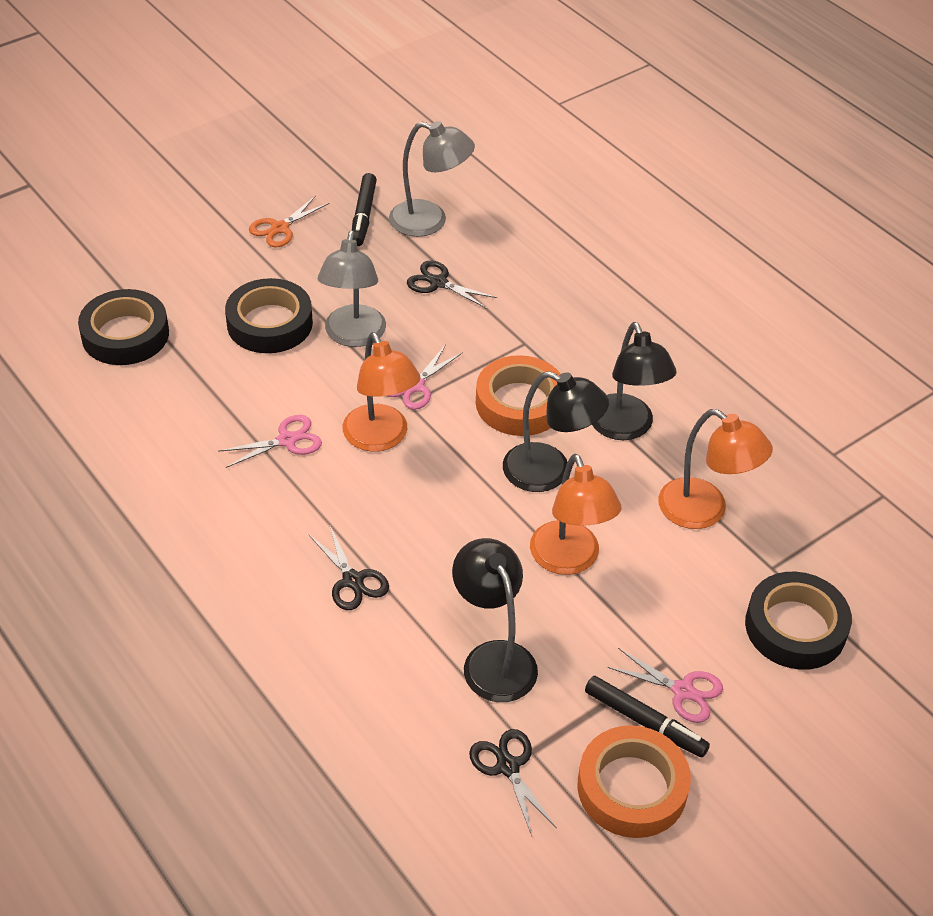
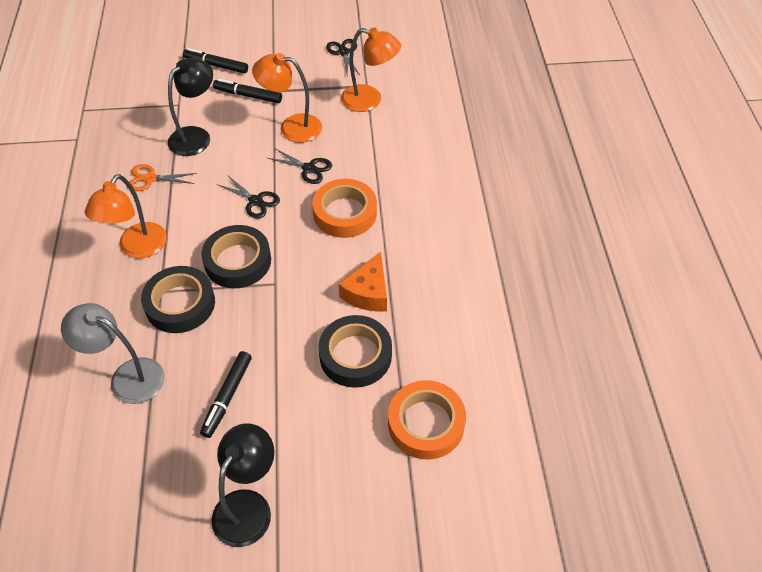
black lamp: [452,538,538,702] [503,371,609,492] [592,322,677,440] = 3 -> [168,58,213,156] [211,423,274,547] = 2
black marker: [352,173,377,246] [585,676,710,758] = 2 -> [183,48,248,74] [200,351,252,438] [213,79,282,103] = 3
grey lamp: [318,230,386,347] [389,121,475,237] = 2 -> [61,303,165,404] = 1
orange cheese: none = 0 -> [338,252,387,312] = 1
pink scissors: [218,415,322,468] [388,344,463,410] [608,648,723,723] = 3 -> none = 0

